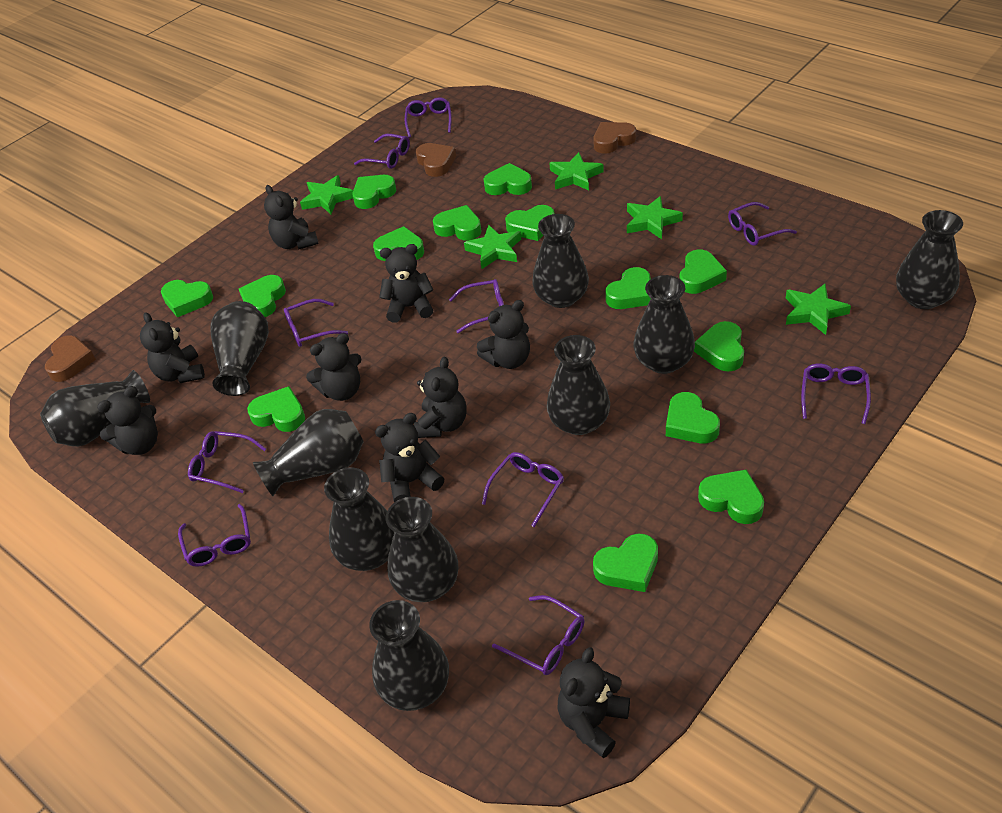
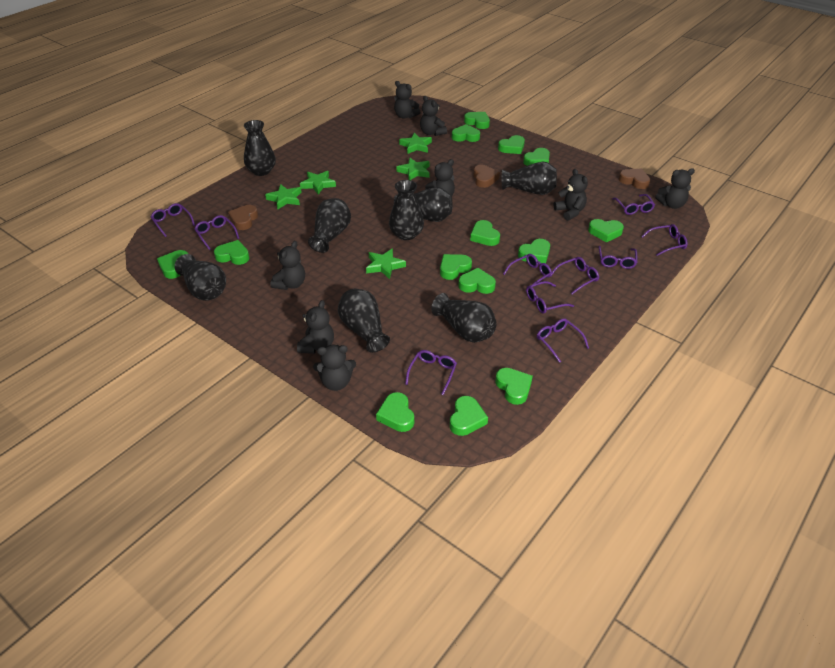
black teddy bear: [97,386,158,455] [140,312,205,383] [264,185,319,250] [306,333,361,401] [375,413,444,503] [379,244,433,323] [414,357,467,438] [477,300,530,369] [558,647,630,758] = 9 -> [271,241,305,290] [297,300,334,354] [313,345,356,391] [394,81,420,119] [420,96,447,136] [425,159,455,196] [554,169,588,221] [655,168,695,209] = 8
black vase: [40,370,150,447] [210,301,269,396] [253,409,364,496] [324,467,394,571] [369,600,449,711] [386,497,458,602] [532,214,589,308] [547,335,610,435] [634,275,695,374] [896,210,963,309] = 10 -> [174,254,226,301] [244,120,276,176] [308,198,351,253] [338,289,390,353] [389,180,424,240] [394,187,452,222] [431,293,497,343] [502,162,557,195] = 8

